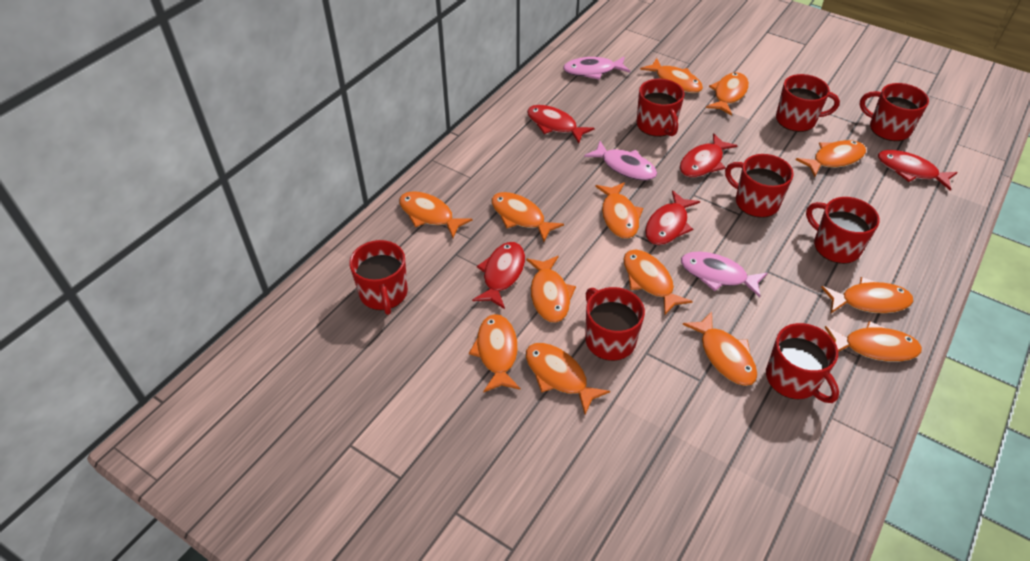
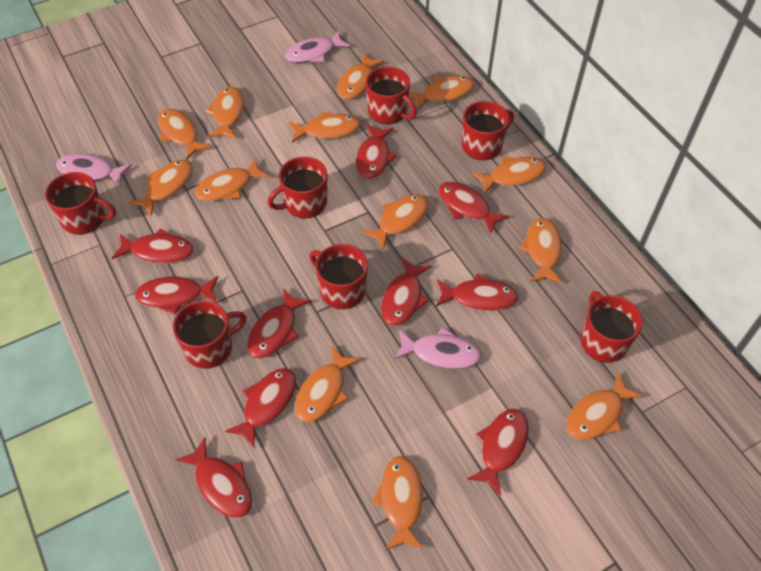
red fish: [472,242,525,309] [527,105,595,143] [645,190,700,245] [680,133,738,177] [878,150,958,191] = 5 -> [112,228,194,263] [135,276,218,315] [175,437,252,518] [225,368,296,448] [247,288,311,359] [356,125,397,179] [381,258,431,326] [436,273,518,311] [438,182,509,234] [467,409,529,495] = 10
red mug: [349,240,408,315] [585,287,645,361] [636,79,685,137] [725,154,794,218] [766,323,839,403] [776,74,840,132] [806,197,880,264] [860,83,929,141] = 8 -> [45,172,116,235] [173,301,246,369] [267,156,327,218] [309,244,368,309] [366,66,417,124] [462,101,514,160] [580,291,643,363] = 7

